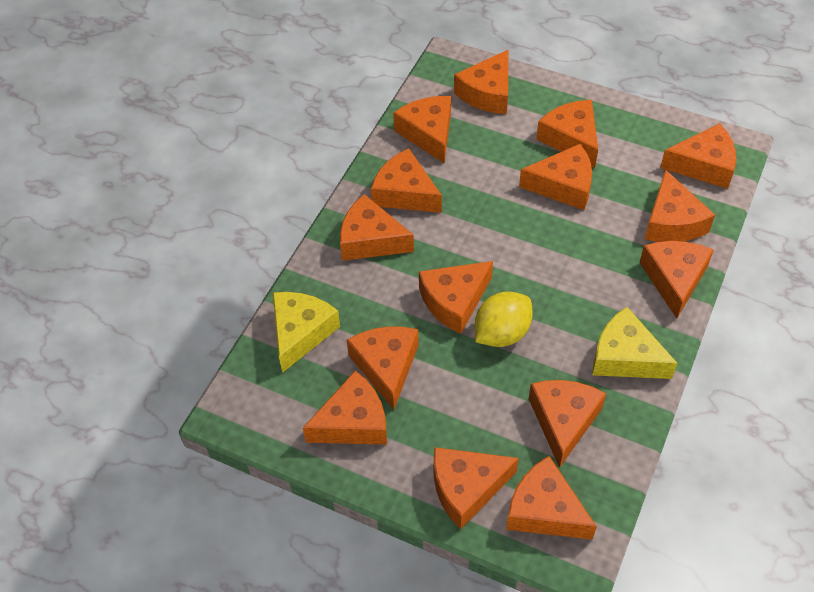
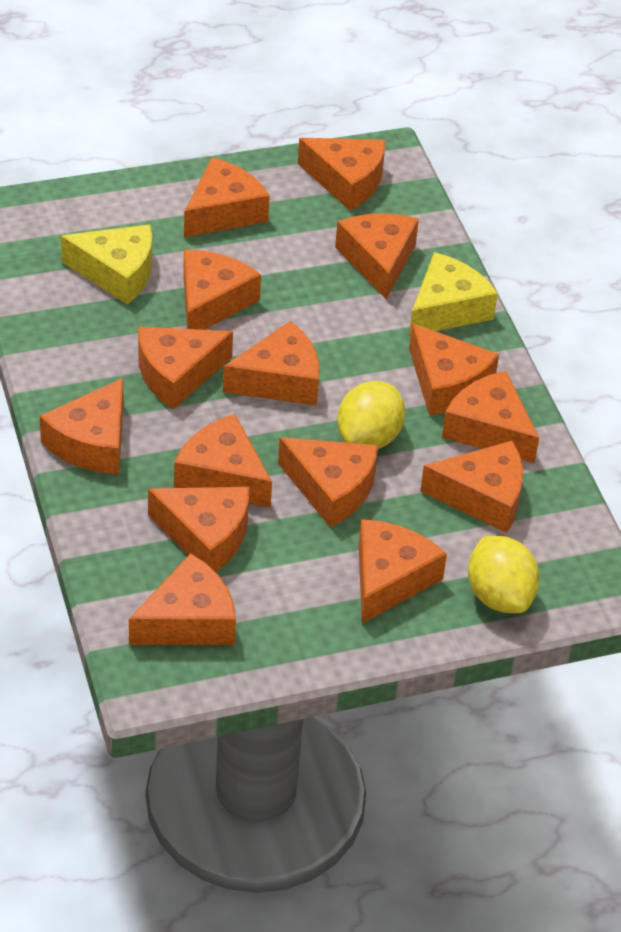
yellow lemon: [475,292,532,347] = 1 -> [337,381,405,449] [468,536,540,613] = 2

